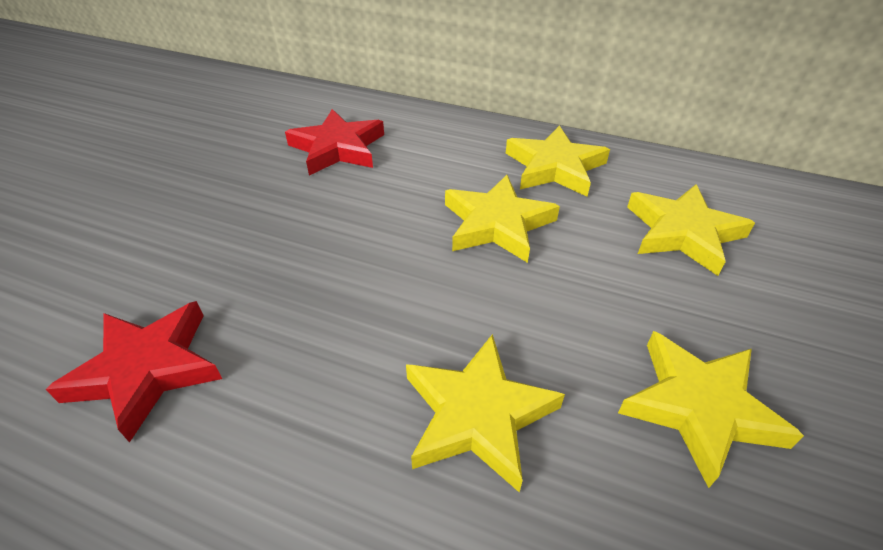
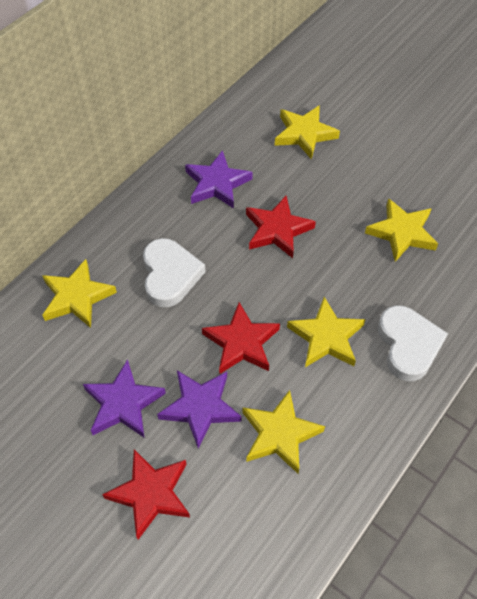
purple star: none = 0 -> [83,359,166,437] [157,370,242,449] [185,150,253,209] = 3
red star: [45,301,222,443] [285,109,384,175] = 2 -> [102,449,190,540] [202,302,280,374] [246,196,316,258] = 3
white heart: none = 0 -> [143,238,205,307] [378,305,448,381] = 2

